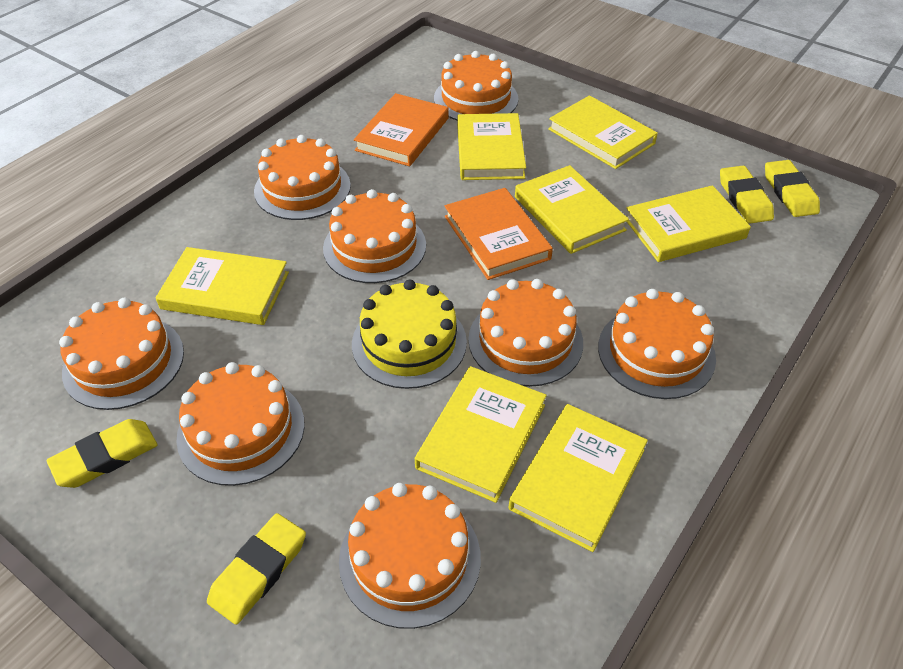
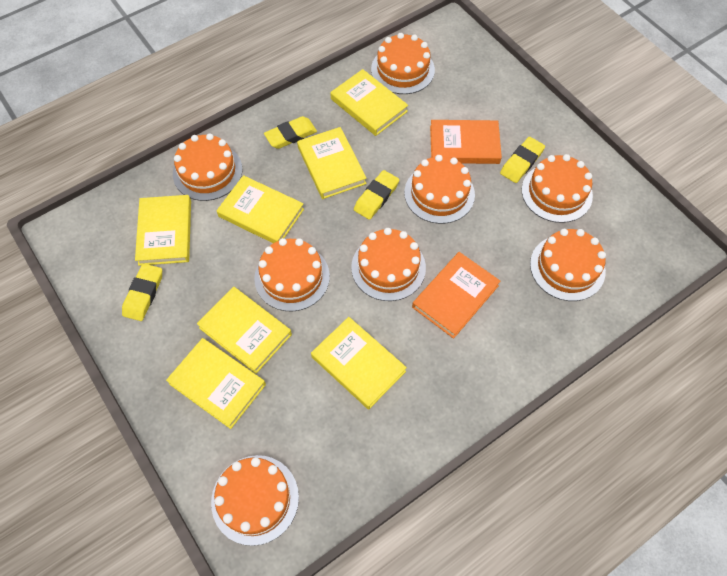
yellow cake: [352,280,467,389] = 1 -> none = 0

